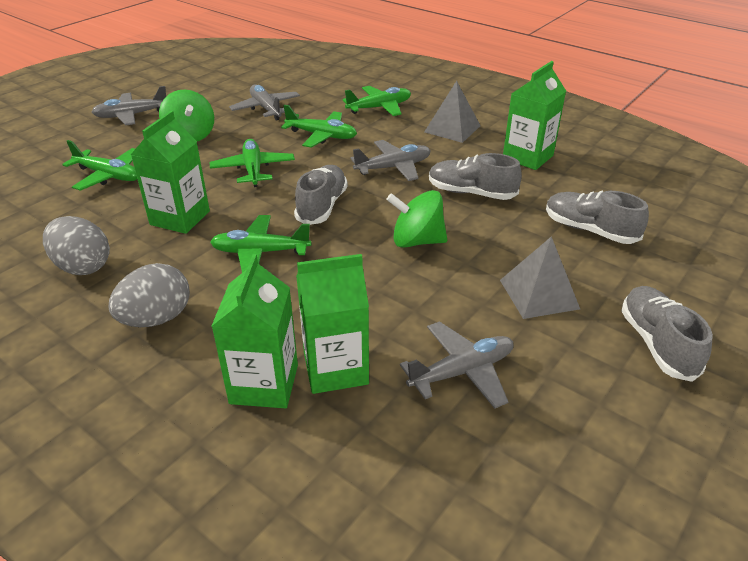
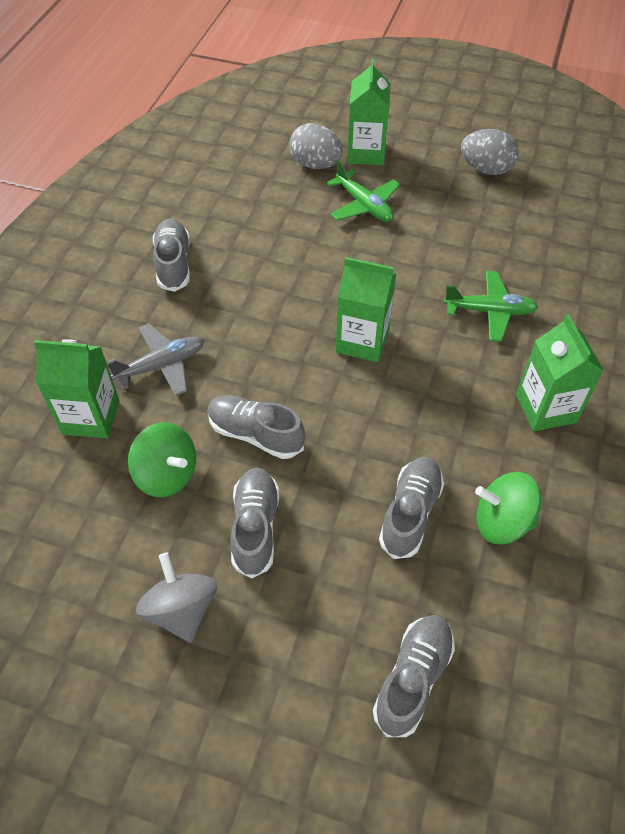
green plane: [62,140,137,191] [210,139,295,187] [210,215,311,273] [281,105,357,148] [342,86,411,116] = 5 -> [327,160,400,222] [443,271,538,342] = 2
grey plane: [92,86,166,126] [229,85,300,120] [351,140,431,181] [400,321,513,409] = 4 -> [107,323,204,396] = 1
grey pyramid: [424,81,481,143] [500,236,580,319] = 2 -> none = 0
grey shoe: [294,165,348,225] [429,153,522,200] [546,191,649,244] [621,286,713,382] = 4 -> [153,219,190,292] [207,395,305,459] [230,468,279,578] [373,615,455,737] [379,457,444,559] = 5
grey spinning top: none = 0 -> [136,552,217,643] = 1

